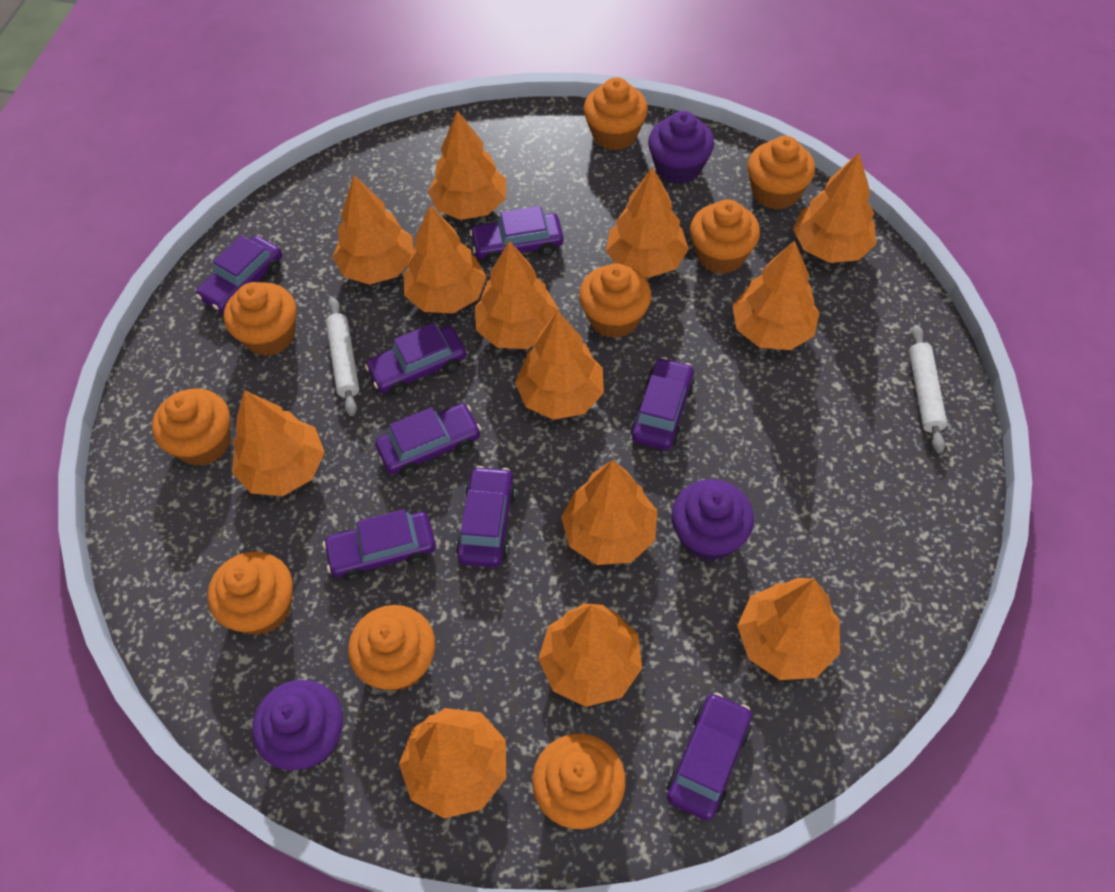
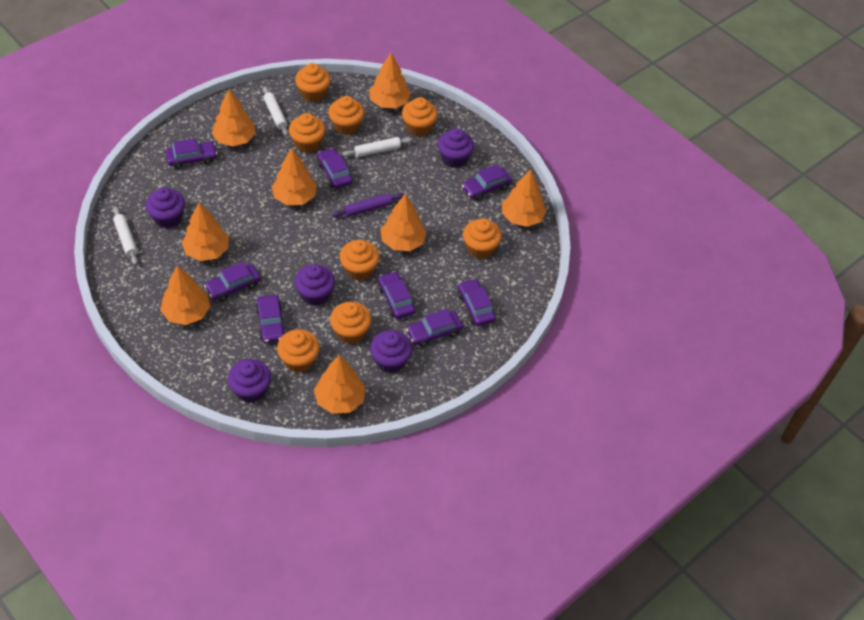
orange cupcake: [152,388,230,466] [208,551,293,635] [224,282,296,356] [348,605,435,691] [532,734,626,829] [579,263,651,338] [584,77,648,151] [690,199,760,274] [748,136,815,210] = 9 -> [277,329,320,372] [289,113,325,153] [295,63,331,102] [328,96,365,135] [330,302,372,344] [340,240,380,280] [402,97,438,136] [463,218,502,259] = 8
orange tree: [232,390,325,496] [332,175,414,285] [399,708,506,818] [404,205,487,313] [428,110,506,220] [475,241,560,349] [515,311,604,420] [538,603,642,707] [561,460,657,565] [606,167,689,278] [732,240,819,350] [737,578,840,680] [793,153,876,263] = 13 -> [160,266,210,325] [181,202,229,261] [212,89,256,146] [272,148,317,205] [314,355,365,414] [369,53,411,108] [380,194,427,251] [502,169,547,227] = 8
purple cupcake: [252,680,343,770] [648,111,714,184] [671,479,754,561] = 3 -> [146,187,185,228] [228,359,271,403] [294,264,335,306] [370,330,412,373] [438,128,474,168] = 5
purple rolling pin: none = 0 -> [332,193,404,217] = 1
white rolling pin: [325,298,359,416] [909,325,947,453] = 2 -> [113,206,138,265] [263,87,288,136] [342,137,413,157] = 3

